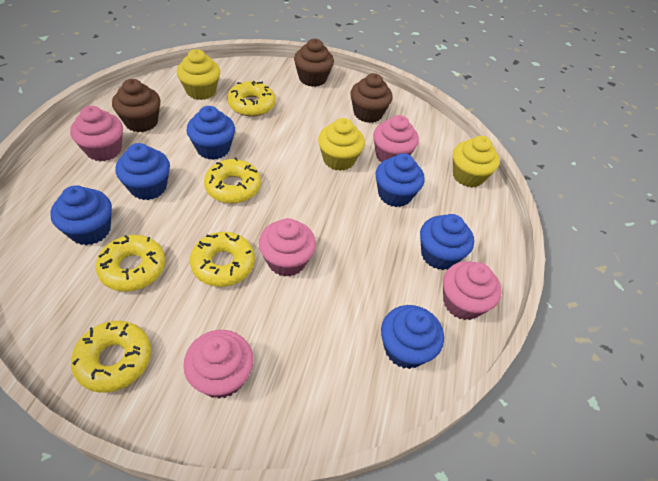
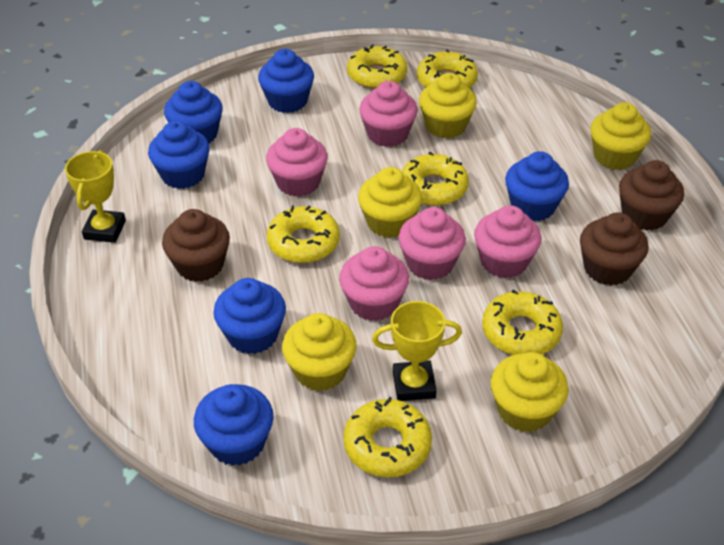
yellow cupcake: [177,49,220,100] [318,118,365,171] [453,136,500,188] = 3 -> [282,313,357,391] [358,167,422,238] [419,73,477,138] [491,352,569,432] [591,102,651,170] = 5
yellow donut: [71,321,151,393] [96,235,165,292] [190,232,255,287] [204,157,261,203] [227,81,276,116] = 5 -> [267,205,340,263] [343,397,432,477] [347,44,407,89] [402,152,469,206] [417,50,478,88] [482,289,563,355] = 6
yellow trophy: none = 0 -> [65,150,126,243] [372,301,462,401] = 2

